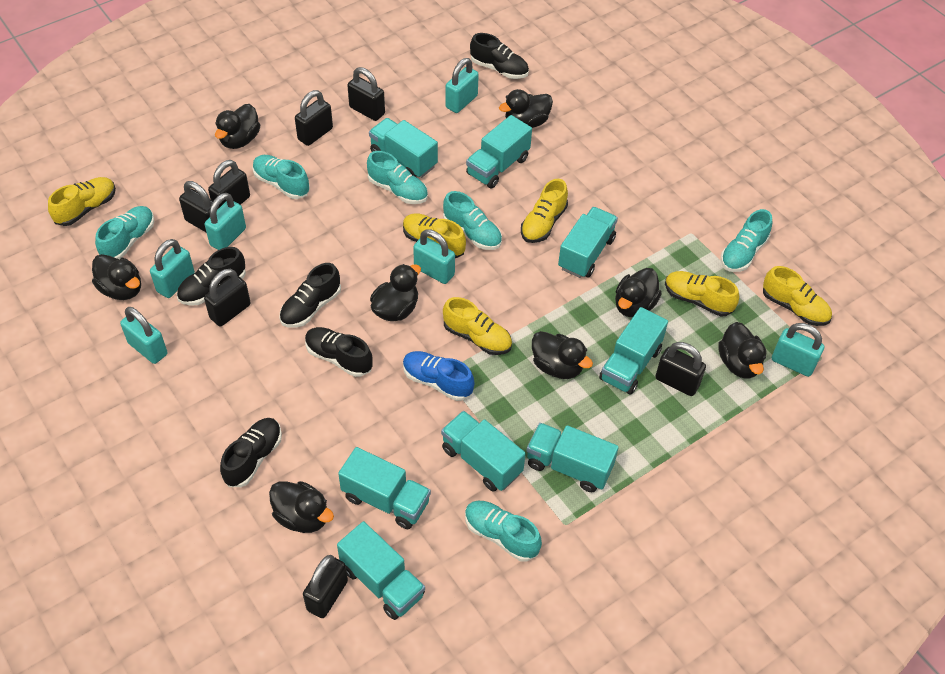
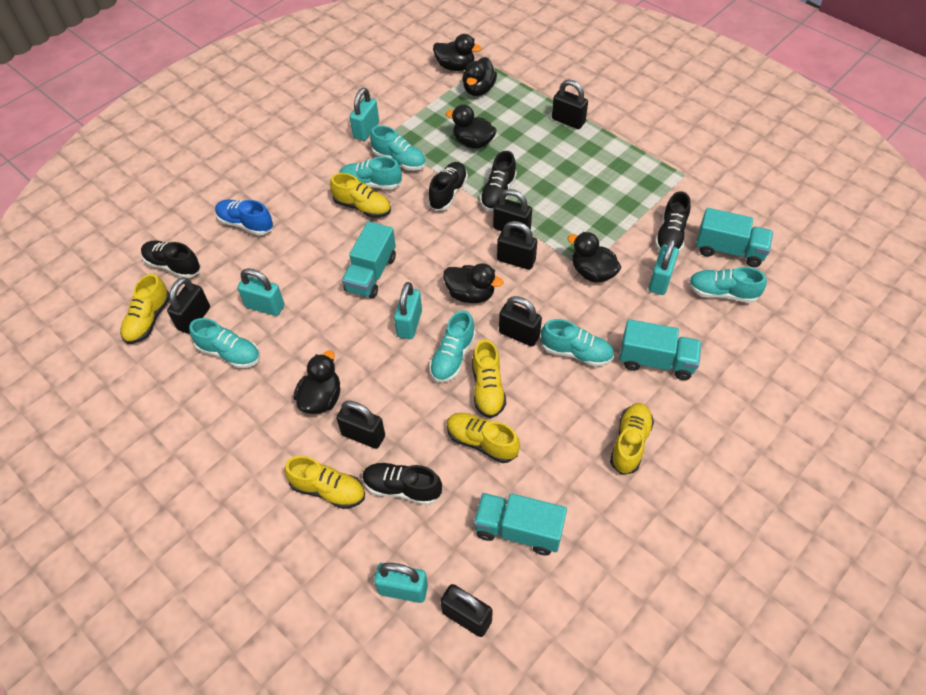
black duck: [92,254,141,300] [215,104,260,149] [269,481,334,533] [370,264,421,321] [499,89,553,128] [532,331,593,379] [615,268,662,317] [718,322,766,379] = 8 -> [294,350,340,414] [433,34,482,71] [443,263,503,303] [446,104,497,149] [463,57,497,96] [567,232,621,283] = 6
turquoise padlock: [120,307,167,364] [150,239,195,298] [205,193,246,250] [413,229,455,284] [445,58,479,113] [772,323,824,377] = 6 -> [237,268,285,316] [350,88,379,141] [374,563,428,603] [394,282,422,339] [649,238,679,295] = 5
turquoise truck: [337,521,425,620] [338,447,431,529] [369,118,438,178] [441,411,526,491] [466,115,532,189] [527,423,619,492] [558,207,618,278] [599,307,668,395] = 8 -> [342,221,396,299] [474,493,567,556] [619,319,702,380] [696,208,773,267] = 4

